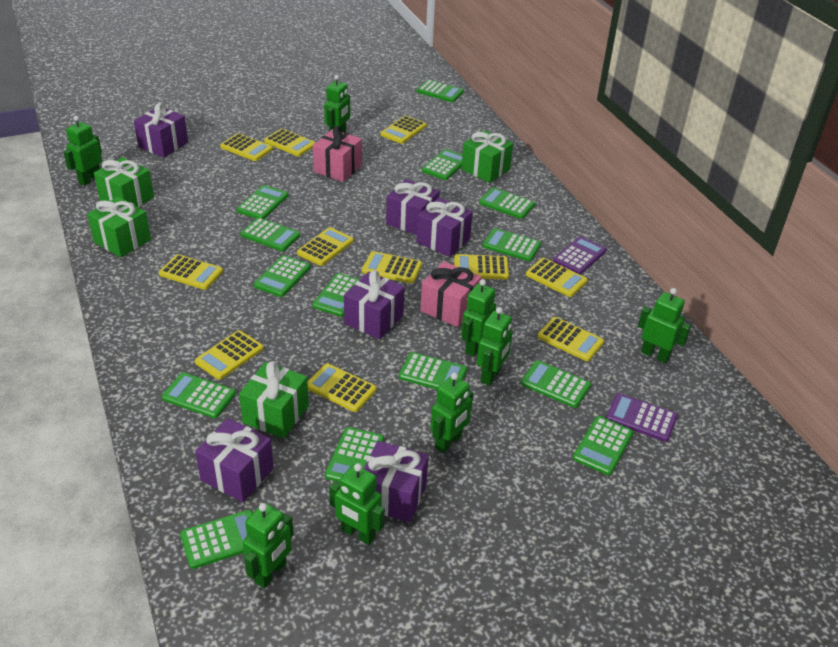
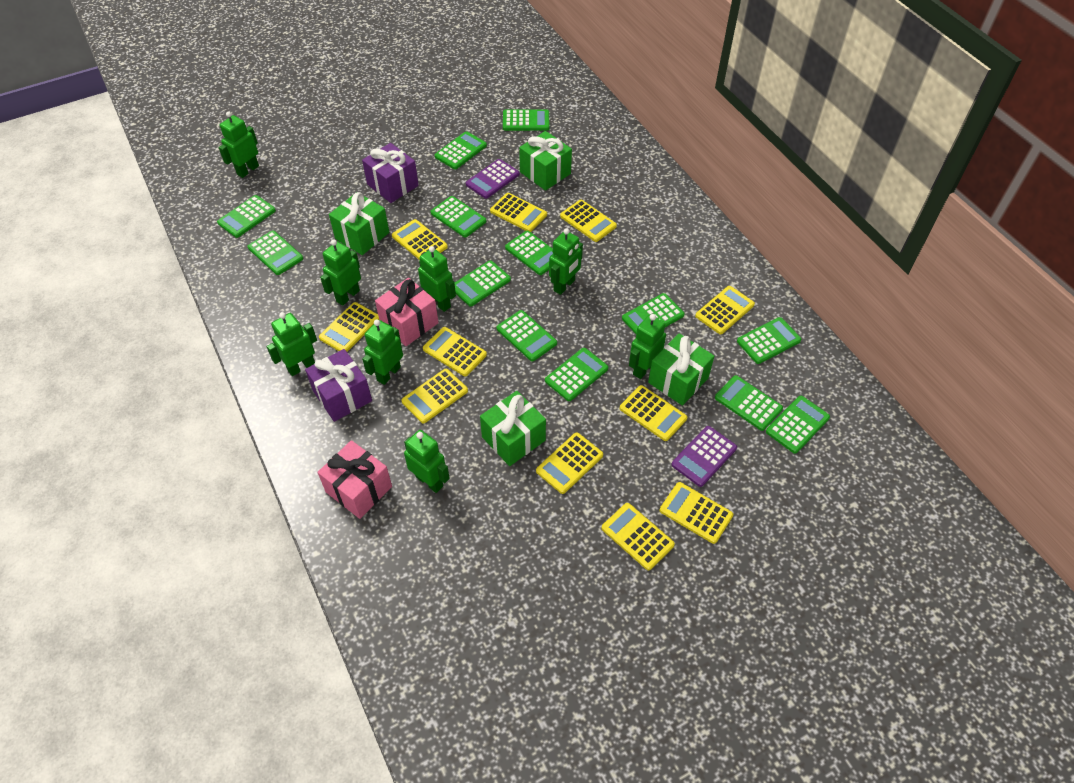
green calculator: [162,372,236,418] [180,510,253,569] [237,185,288,219] [241,217,300,251] [254,255,310,297] [312,273,360,317] [325,427,384,482] [399,352,467,389] [417,80,464,102] [422,149,462,180] [479,187,535,219] [482,228,541,261] [521,360,591,408] [573,416,634,475] = 14 -> [217,195,276,238] [248,231,303,275] [430,196,487,237] [435,131,487,169] [455,260,511,307] [497,310,557,361] [503,109,549,131] [505,231,553,275] [545,348,608,401] [622,293,685,334] [715,375,783,431] [737,317,802,364] [766,396,830,454] = 13
purple gift: [134,103,188,157] [195,418,274,502] [344,270,405,339] [364,441,429,523] [386,179,440,235] [417,198,473,257] = 6 -> [305,349,372,422] [362,143,419,203] = 2

